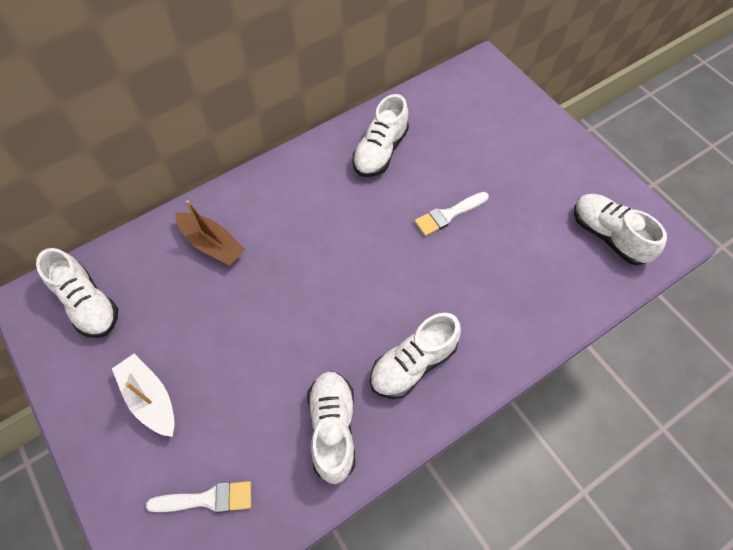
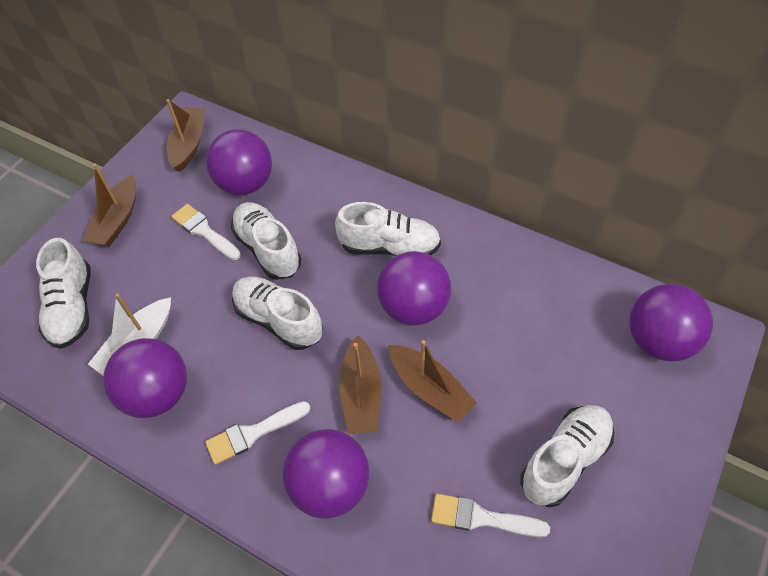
brown boat: [175,200,246,265] = 1 -> [82,164,136,247] [166,99,205,172] [339,335,381,434] [389,340,477,422] = 4
purple ball: none = 0 -> [103,338,187,418] [206,129,272,195] [283,429,369,519] [377,251,451,325] [630,284,713,361] = 5
white brush: [146,481,251,513] [415,192,489,236] = 2 -> [171,204,241,260] [205,401,310,465] [431,494,550,537] = 3

